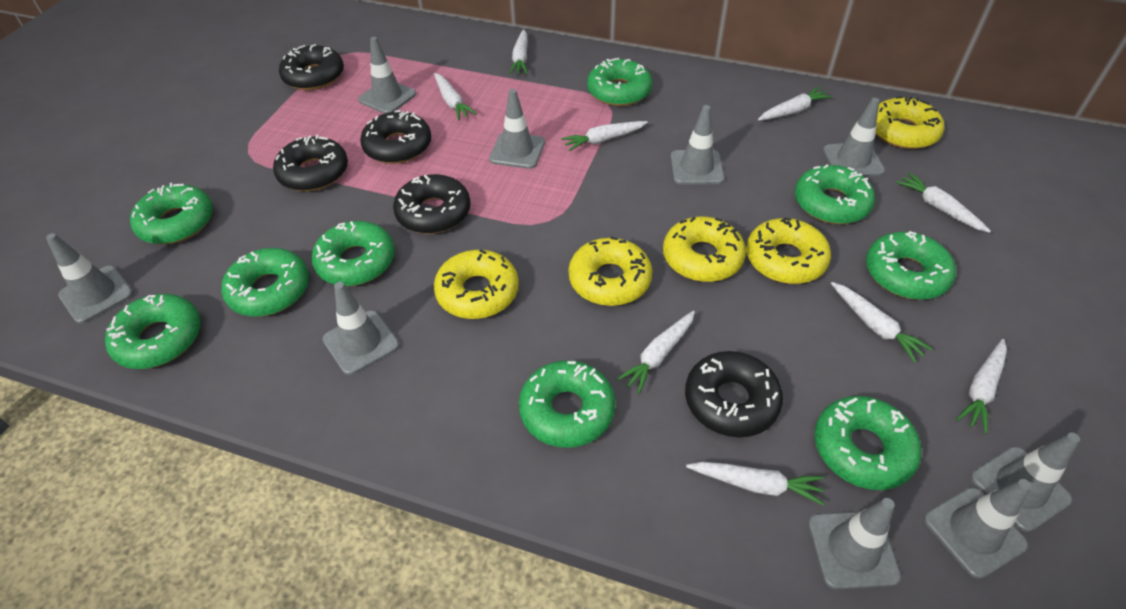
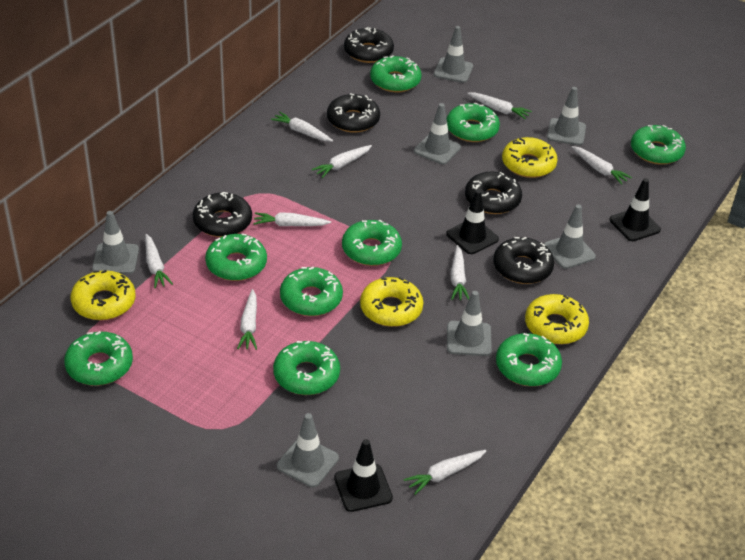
black traffic cone: none = 0 -> [334,439,393,512] [446,190,499,254] [609,178,661,241] = 3
grey traffic cone: [46,233,134,324] [323,282,399,375] [358,37,416,114] [489,89,545,169] [671,105,725,185] [808,498,901,590] [823,98,885,177] [924,479,1031,579] [971,432,1080,532] = 9 -> [92,211,139,274] [277,413,339,487] [414,103,461,164] [434,26,473,83] [447,291,492,356] [544,204,596,269] [547,87,586,145] = 7
yellow donut: [434,249,519,319] [569,236,652,306] [663,217,746,282] [746,217,831,284] [875,96,944,149] = 5 -> [70,270,135,320] [360,277,423,327] [502,137,558,178] [525,294,589,344] = 4

